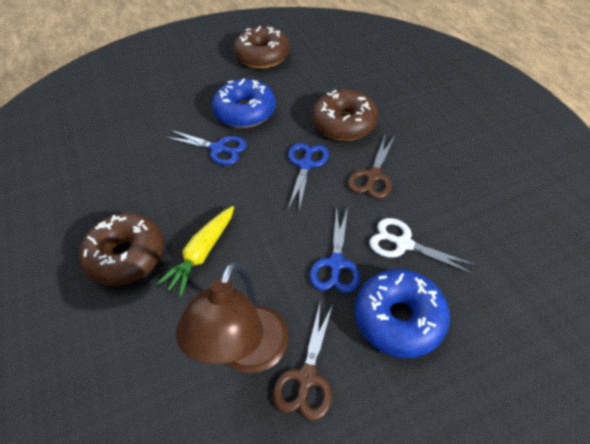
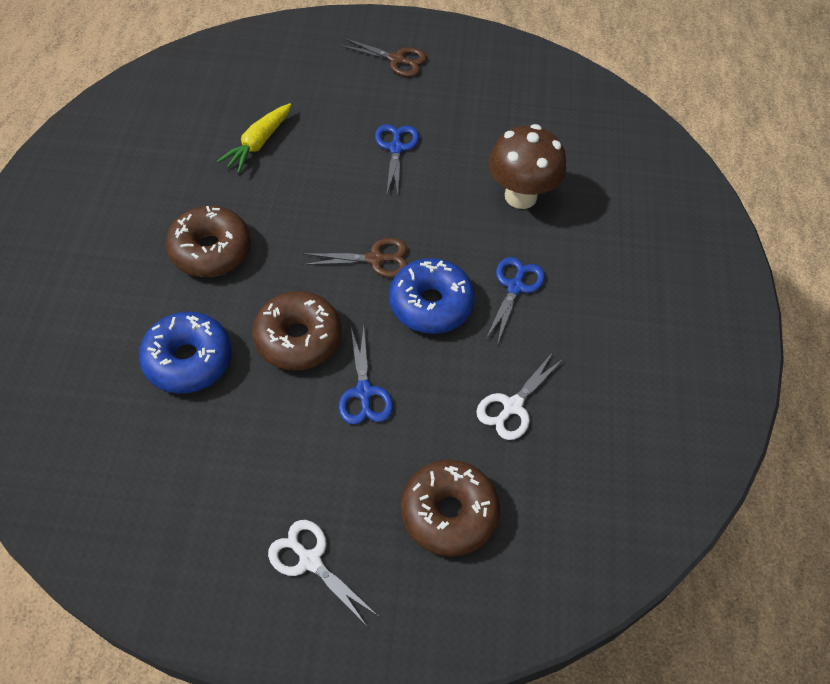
brown lamp: [175,262,289,373] = 1 -> none = 0
brown mushroom: none = 0 -> [488,124,566,209] = 1
white scissors: [369,218,477,275] = 1 -> [268,520,378,626] [476,352,564,440] = 2

